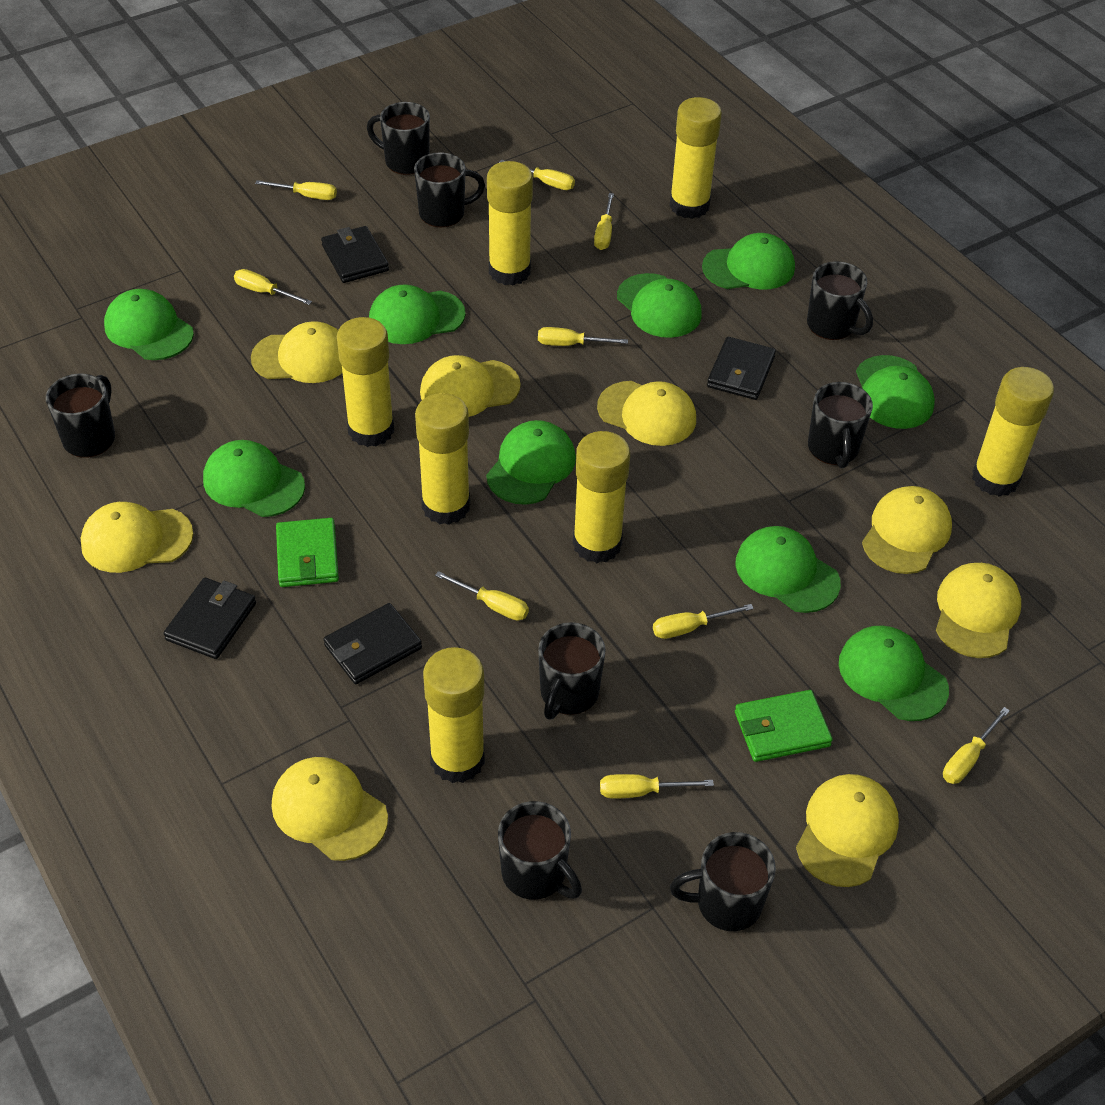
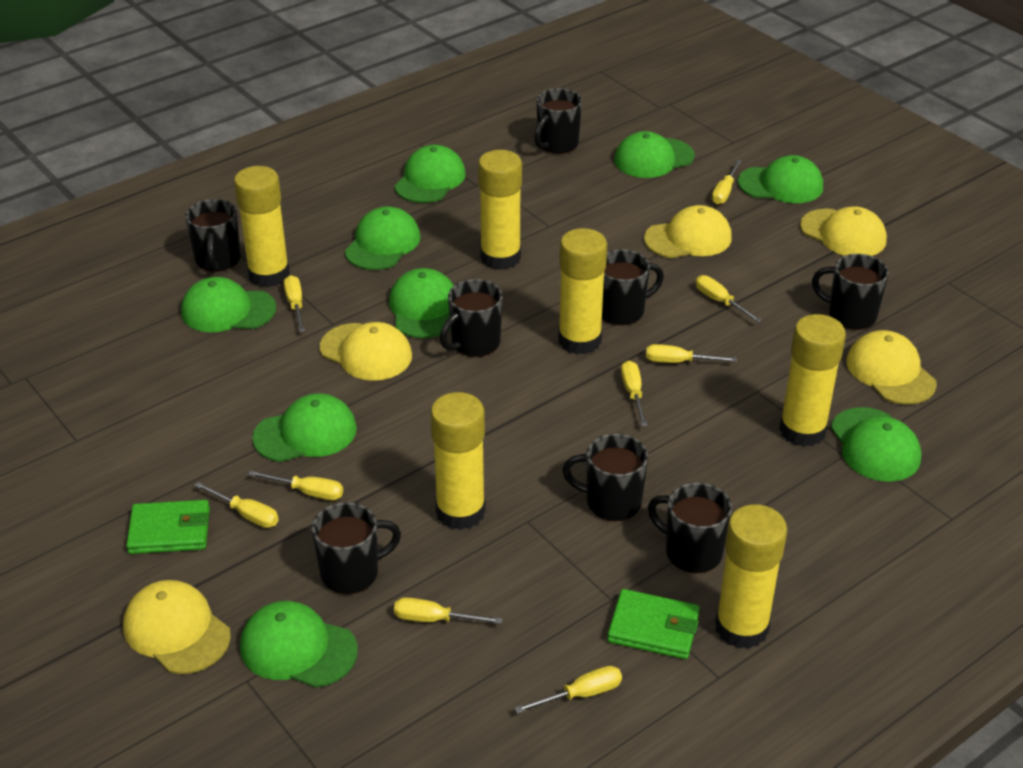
black wallet: [164,578,256,659] [321,226,389,283] [323,603,422,684] [707,337,776,400] = 4 -> none = 0
yellow cap: [81,502,193,573] [251,321,342,383] [272,757,388,861] [420,355,521,417] [597,381,696,446] [796,774,899,887] [862,486,952,574] [936,563,1021,658] = 8 -> [123,580,231,674] [320,322,412,381] [644,205,732,258] [800,206,887,256] [846,330,937,405] = 5
yellow glue stick: [337,317,394,447] [415,393,470,525] [423,647,485,783] [487,161,533,286] [573,431,630,563] [669,97,722,219] [972,367,1054,497] = 7 -> [234,166,290,287] [431,392,486,530] [478,150,522,270] [558,228,607,354] [715,504,787,649] [779,314,846,447] = 6

